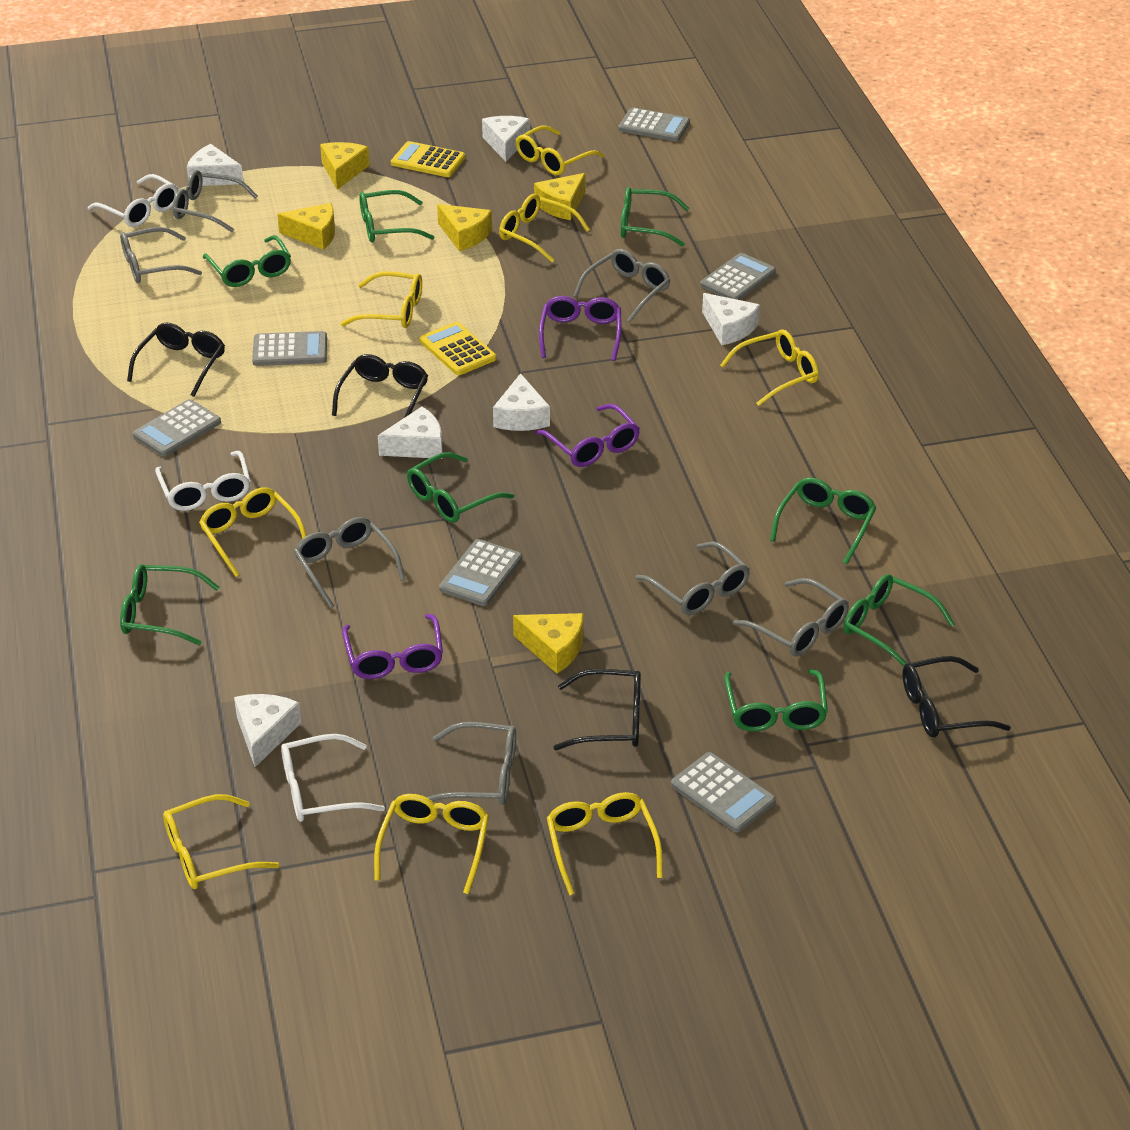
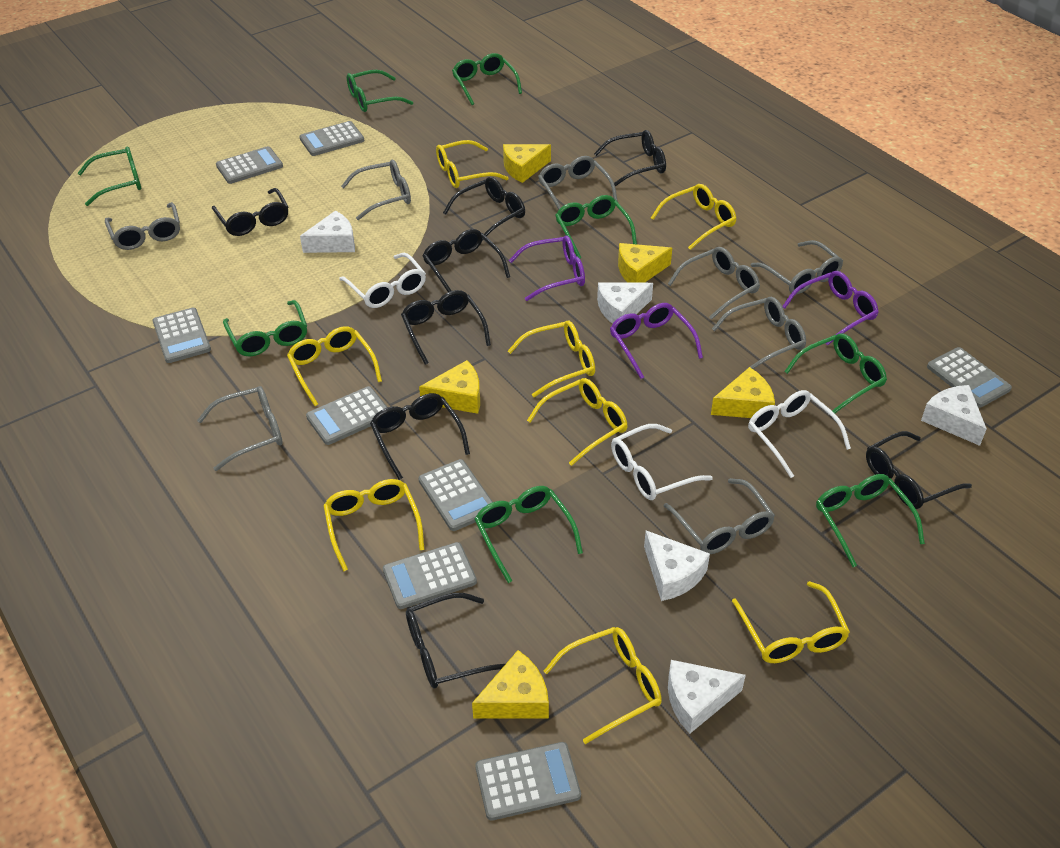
black glasses: [127,323,225,397] [332,354,428,418] [553,669,641,750] [902,656,1011,738] = 4 -> [212,188,288,236] [370,393,470,480] [401,290,491,365] [406,593,505,688] [423,229,510,292] [443,177,525,241] [594,130,666,186] [866,431,972,509] = 8
grey calculator: [133,399,221,457] [252,331,327,366] [439,539,522,606] [618,107,690,142] [671,752,776,833] [700,253,776,300] = 6 -> [152,308,211,363] [216,146,283,184] [299,121,364,156] [306,386,388,445] [383,542,477,609] [418,459,493,531] [475,742,581,821] [927,347,1012,408] = 8
grey glasses: [120,227,202,283] [173,170,258,232] [294,517,405,608] [426,722,516,805] [573,249,670,322] [635,541,750,615] [732,578,849,657] = 7 -> [105,202,180,250] [197,386,283,471] [341,160,411,220] [538,156,618,210] [664,478,775,554] [668,247,760,320] [712,297,806,369] [750,240,843,294] = 8
white cheese: [187,144,243,186] [234,694,301,767] [378,406,443,459] [482,116,530,162] [493,373,550,431] [702,293,760,345] = 6 -> [300,210,355,253] [597,282,653,324] [644,531,710,601] [668,660,746,734] [921,385,987,446] = 5
yellow calculator: [391,141,465,177] [419,322,496,375] = 2 -> none = 0

